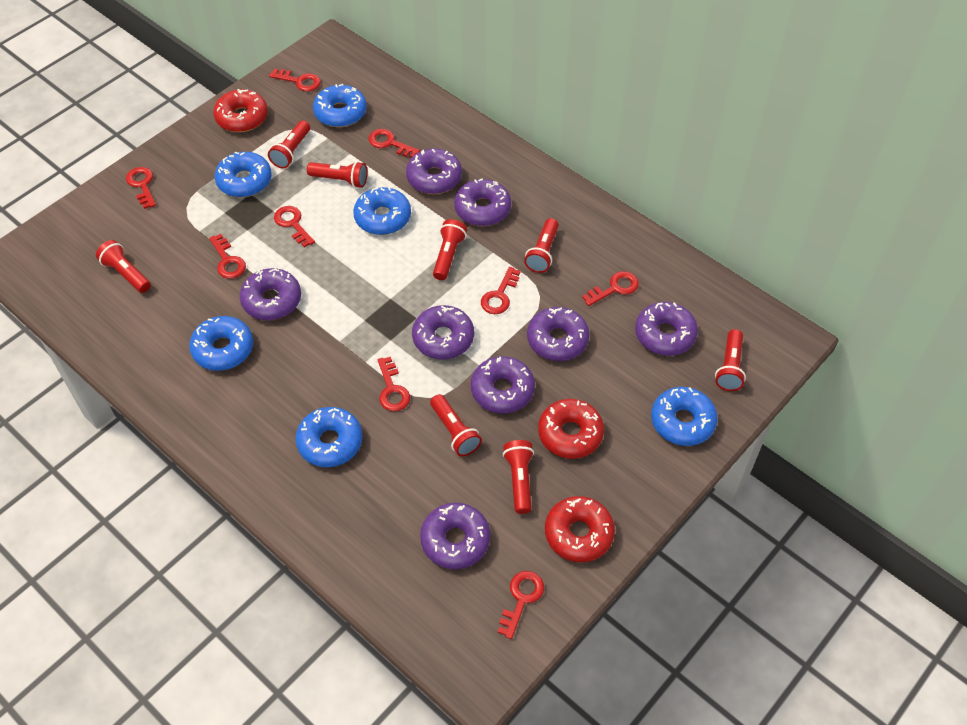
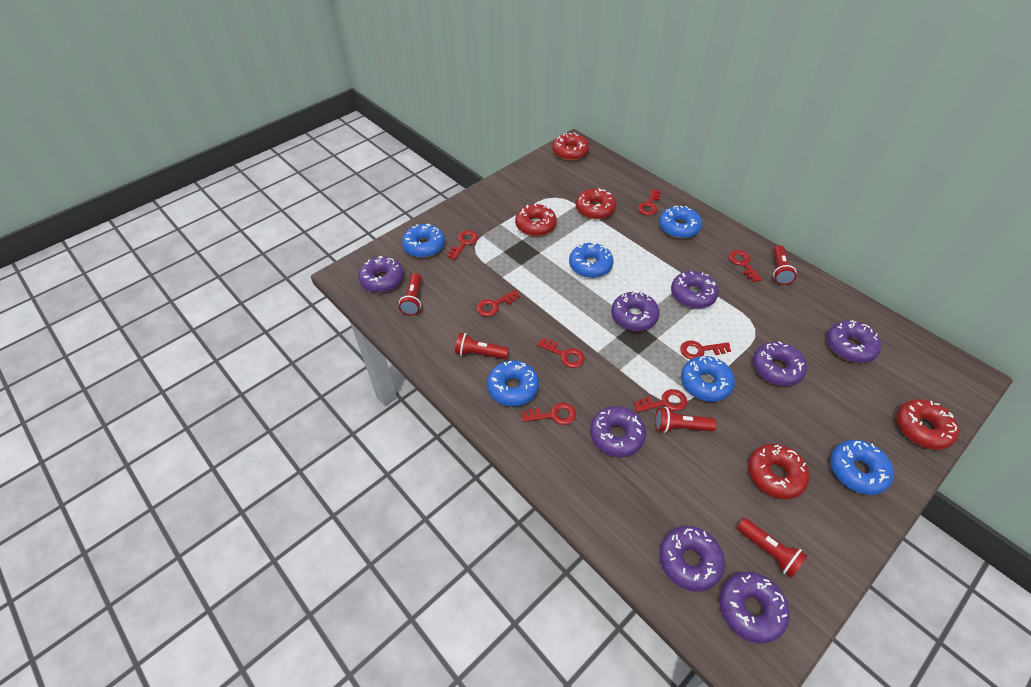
red donut: [213,89,268,132] [538,399,604,459] [545,496,615,562] = 3 -> [515,204,557,236] [552,133,589,161] [576,188,616,219] [748,444,810,499] [896,399,959,450] = 5
red flashlight: [96,240,151,293] [268,121,310,168] [307,161,367,188] [430,394,482,456] [433,219,467,280] [503,440,534,514] [524,218,559,273] [715,329,746,391] = 8 -> [399,273,422,316] [455,333,509,359] [655,407,716,433] [737,518,808,578] [773,245,796,285] = 5
red key: [126,167,156,209] [209,234,246,279] [269,69,321,92] [274,206,315,247] [369,129,420,158] [378,357,410,411] [481,267,520,314] [498,571,544,639] [582,271,639,306] = 9 -> [448,230,478,260] [476,290,520,317] [522,402,576,425] [537,338,585,368] [634,389,687,412] [638,189,661,215] [680,340,731,359] [729,250,762,282] = 8

